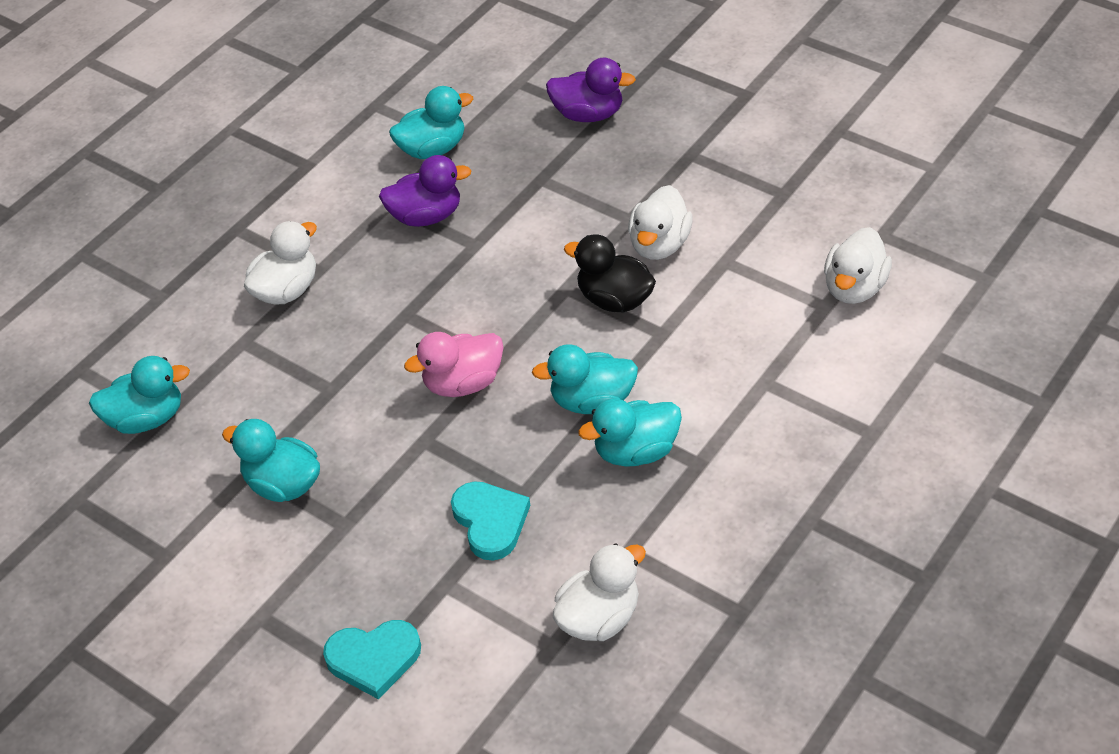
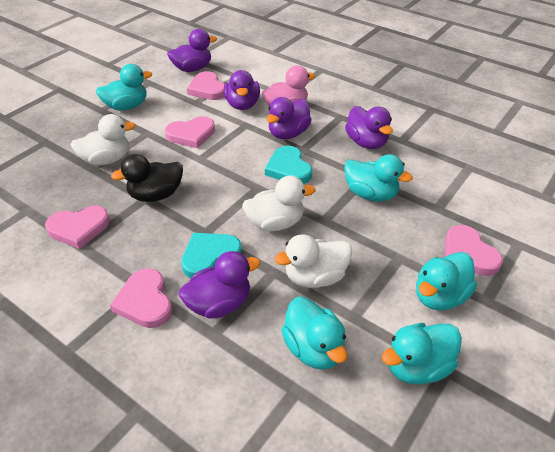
pink heart: none = 0 -> [45,206,110,249] [110,268,172,328] [165,116,215,148] [187,71,225,100] [445,225,503,276] = 5
purple duck: [379,155,472,227] [546,57,636,122] = 2 -> [167,29,217,72] [179,251,260,319] [224,70,260,110] [266,97,312,139] [345,106,393,149] = 5
white duck: [244,221,317,305] [553,543,646,641] [628,185,693,260] [824,227,892,304] = 4 -> [70,114,136,165] [242,176,316,231] [275,234,352,288] = 3

